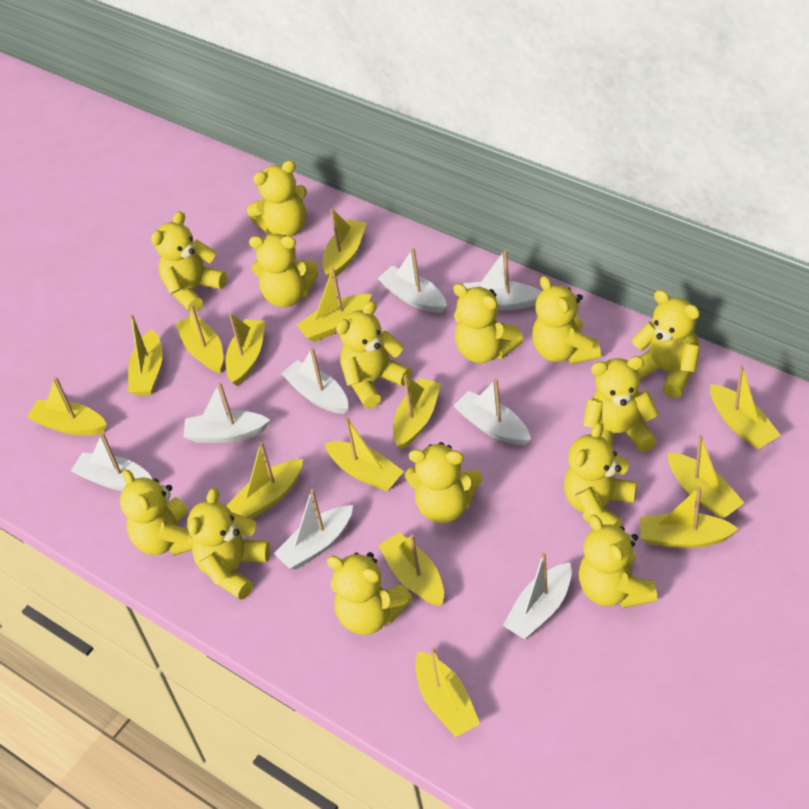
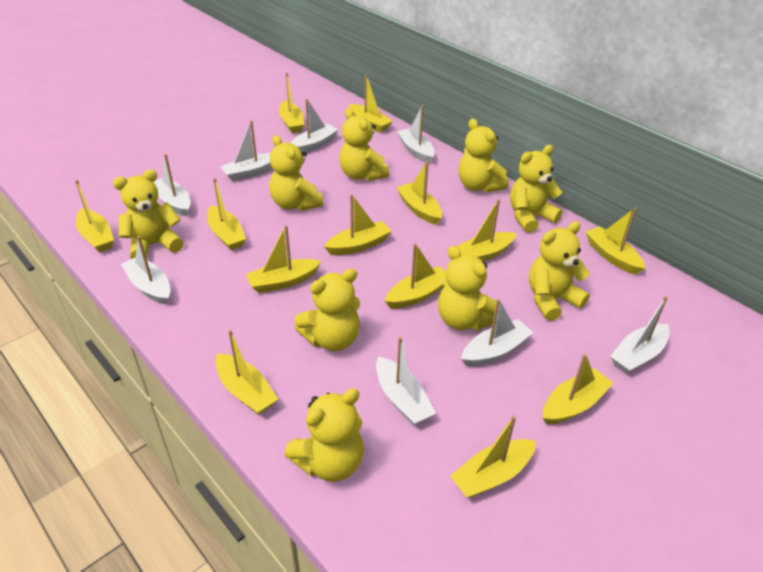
yellow boat: [27,377,107,435] [128,314,163,395] [175,305,224,373] [226,313,266,386] [226,442,303,519] [296,268,372,342] [323,208,367,277] [325,418,404,491] [378,532,444,606] [393,375,441,449] [415,647,480,737] [640,487,739,548] [668,435,744,518] [710,365,781,449] = 14 -> [75,180,114,252] [207,178,246,250] [216,330,278,415] [246,225,321,293] [279,73,304,133] [324,194,392,255] [349,74,393,132] [385,243,446,309] [396,161,442,225] [450,415,536,498] [456,199,517,261] [543,354,613,424] [586,208,645,275] = 13
yellow teddy bear: [120,469,194,556] [151,211,227,312] [187,488,270,600] [247,160,307,236] [249,234,318,307] [327,552,413,635] [336,301,411,409] [405,442,482,523] [453,283,524,363] [532,276,601,364] [564,422,637,528] [579,515,657,608] [583,356,659,452] [631,290,700,399] = 14 -> [113,169,184,259] [269,135,323,211] [285,388,364,482] [294,268,360,351] [339,108,389,181] [438,246,497,331] [459,119,508,193] [510,145,563,233] [529,221,590,321] = 9

